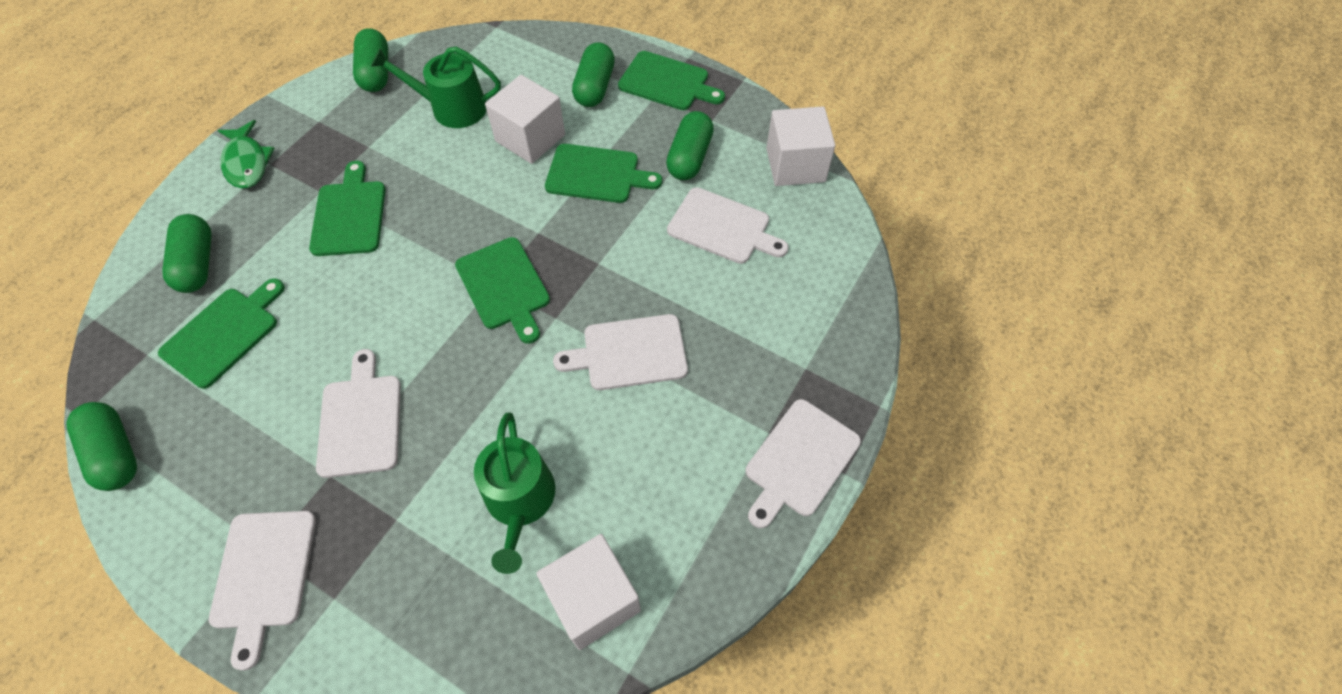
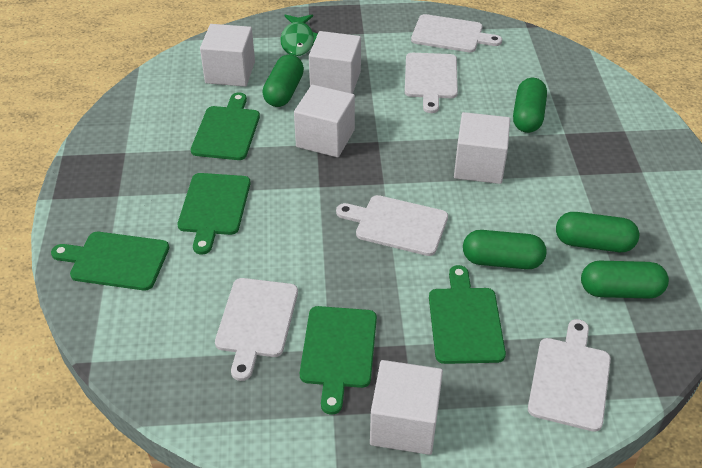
green watering can: [371,47,501,128] [474,412,555,574] = 2 -> none = 0
white cube: [485,75,565,164] [536,534,641,650] [766,106,835,186] = 3 -> [200,24,255,87] [294,85,355,157] [309,31,361,94] [370,360,443,455] [454,112,510,184] = 5

